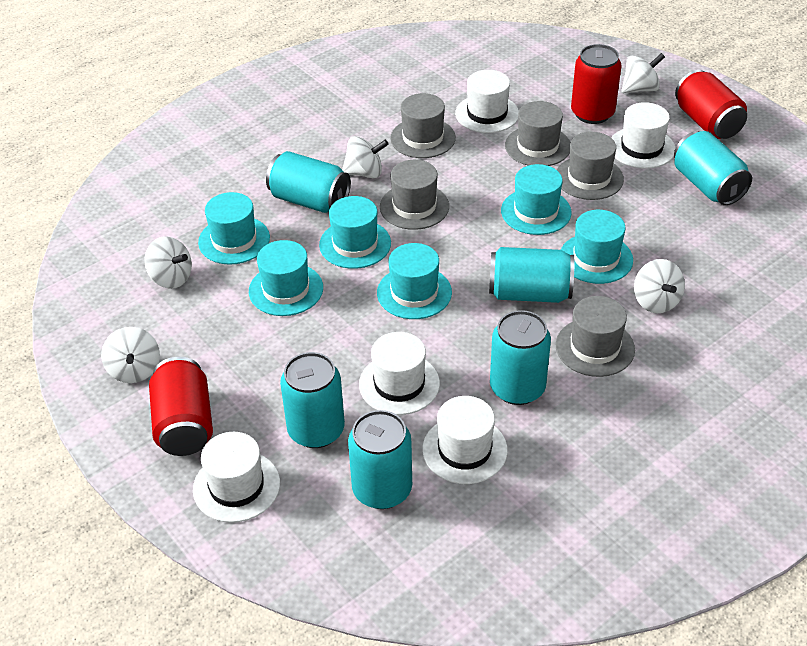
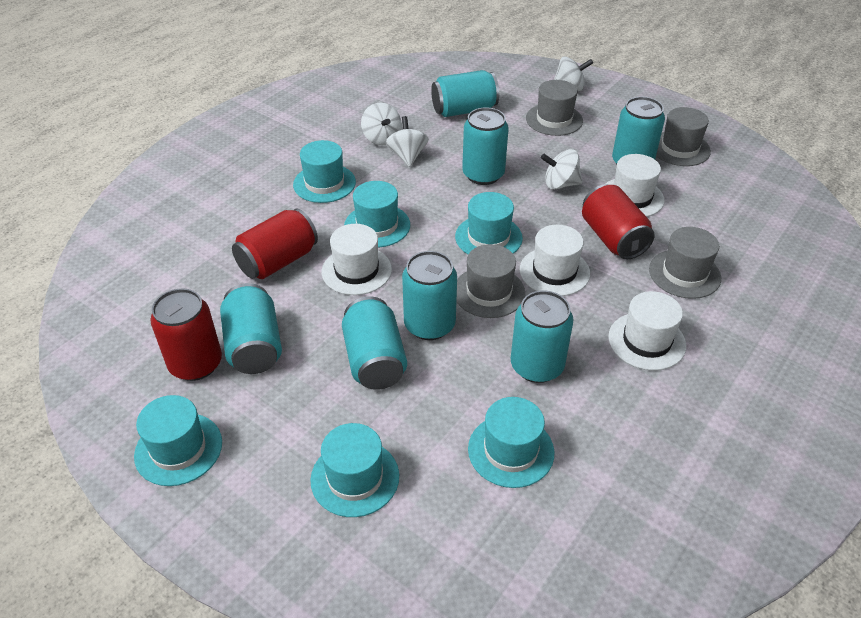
grey hat: [380,160,449,230] [390,93,456,158] [505,101,570,166] [556,296,635,377] [557,132,624,200] = 5 -> [456,244,525,318] [526,80,583,136] [649,227,721,299] [656,107,711,166] = 4
turquoise can: [266,151,351,213] [280,352,345,448] [348,410,412,509] [489,247,574,303] [490,310,551,405] [674,131,752,205] = 6 -> [220,283,282,374] [342,297,407,390] [402,251,457,340] [431,70,499,117] [462,107,509,185] [510,291,573,383] [612,97,665,165] = 7
white hat: [193,432,280,523] [359,332,440,415] [422,396,508,484] [455,70,519,133] [611,102,676,169] = 5 -> [322,224,392,295] [520,225,590,296] [604,154,665,217] [608,291,686,370] = 4
white spinning top: [101,327,160,383] [145,236,192,289] [342,136,389,179] [621,53,665,93] [634,259,685,313] = 5 -> [361,103,402,145] [386,116,428,167] [541,149,583,190] [554,56,593,91] = 4

